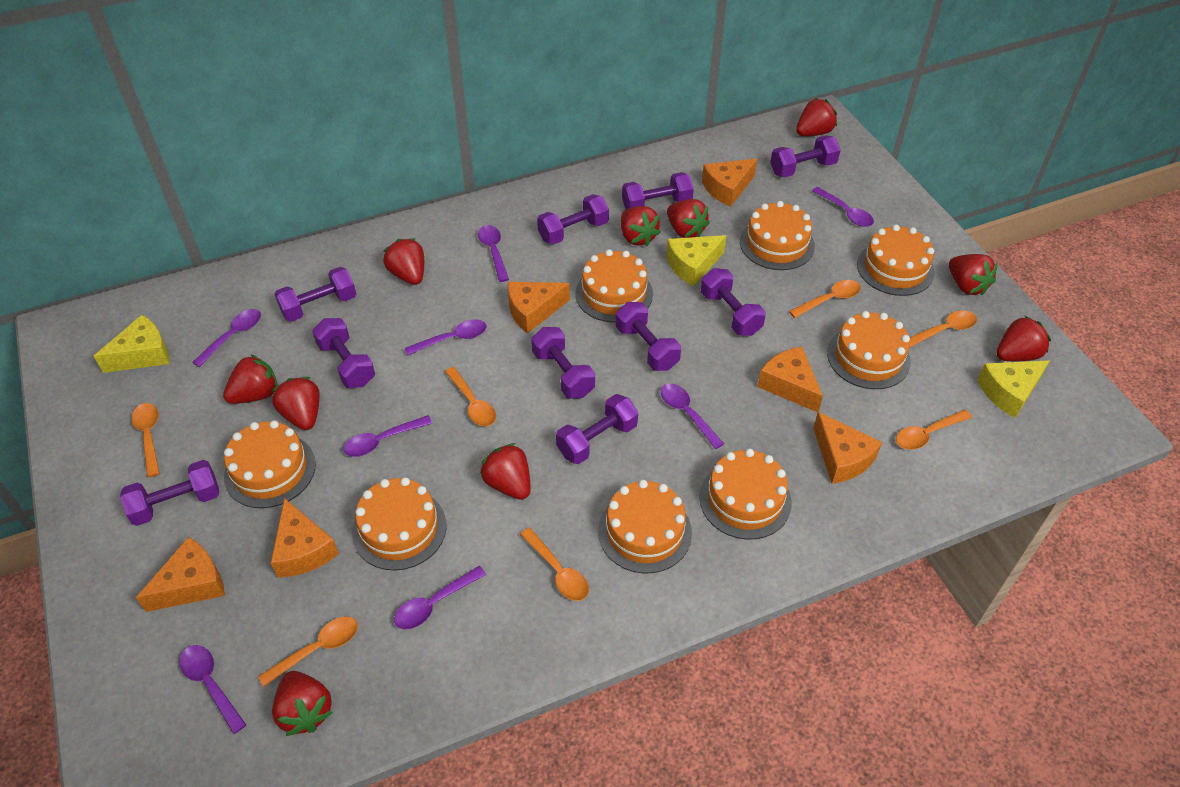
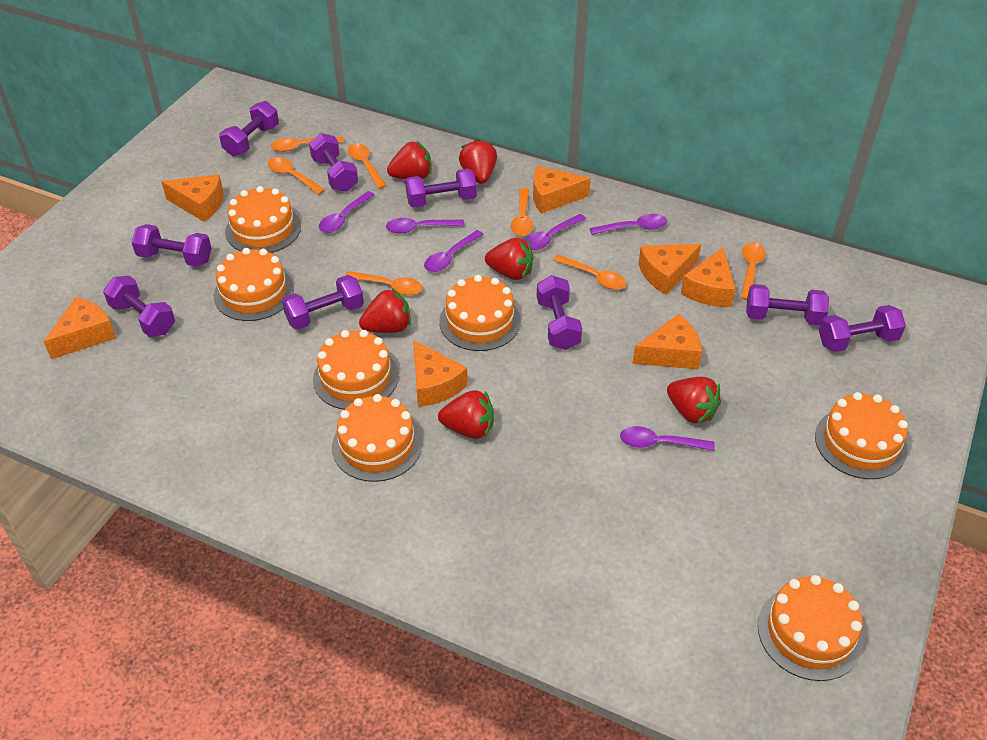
orange cake: [224,420,316,508] [352,477,447,570] [575,249,653,322] [598,480,692,573] [699,449,792,540] [740,201,815,270] [827,311,911,389] [857,224,935,296] = 8 -> [214,248,294,321] [225,186,301,253] [313,330,399,410] [332,394,422,482] [439,275,521,351] [758,575,863,681] [815,392,908,479] = 7
orange cheese: [136,537,225,612] [271,498,339,578] [508,282,570,333] [702,159,757,207] [757,346,823,412] [813,412,882,484] = 6 -> [43,297,116,359] [161,175,224,222] [413,340,468,407] [533,166,591,214] [632,314,702,369] [638,244,701,295] [681,248,736,307] = 7
purple dumbbell: [120,460,219,526] [275,267,356,322] [312,318,375,388] [531,327,595,399] [537,194,609,245] [556,394,638,464] [616,302,681,371] [622,172,694,210] [701,268,766,336] [770,135,840,177] = 10 -> [103,276,175,337] [132,224,212,267] [219,101,279,156] [282,275,364,330] [309,133,358,192] [405,169,477,208] [537,275,582,350] [746,284,829,325] [819,305,906,352] = 9
purple spoon: [179,645,246,734] [192,309,261,367] [343,415,432,457] [394,566,486,629] [405,319,487,356] [478,225,509,282] [661,384,724,449] [812,187,874,227] = 8 -> [319,191,374,233] [386,218,464,234] [424,230,484,272] [525,214,586,250] [590,214,667,235] [620,426,715,451] = 6
red strawberry: [223,354,278,404] [272,377,320,430] [272,671,333,736] [383,239,424,285] [480,443,531,500] [621,206,661,246] [667,199,710,238] [796,98,837,136] [949,254,998,296] [996,316,1051,361] = 10 -> [359,288,411,333] [387,141,432,179] [438,390,494,439] [459,139,497,184] [485,237,533,280] [667,377,721,424] = 6
yellow cheese: [94,315,170,373] [666,235,727,286] [977,360,1050,418] = 3 -> none = 0

